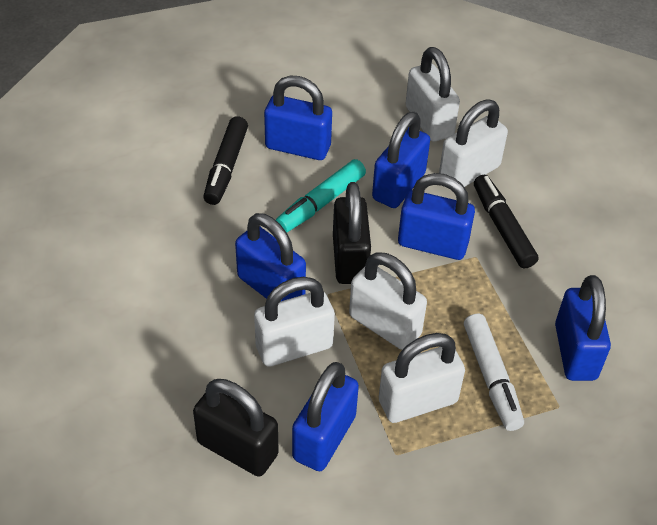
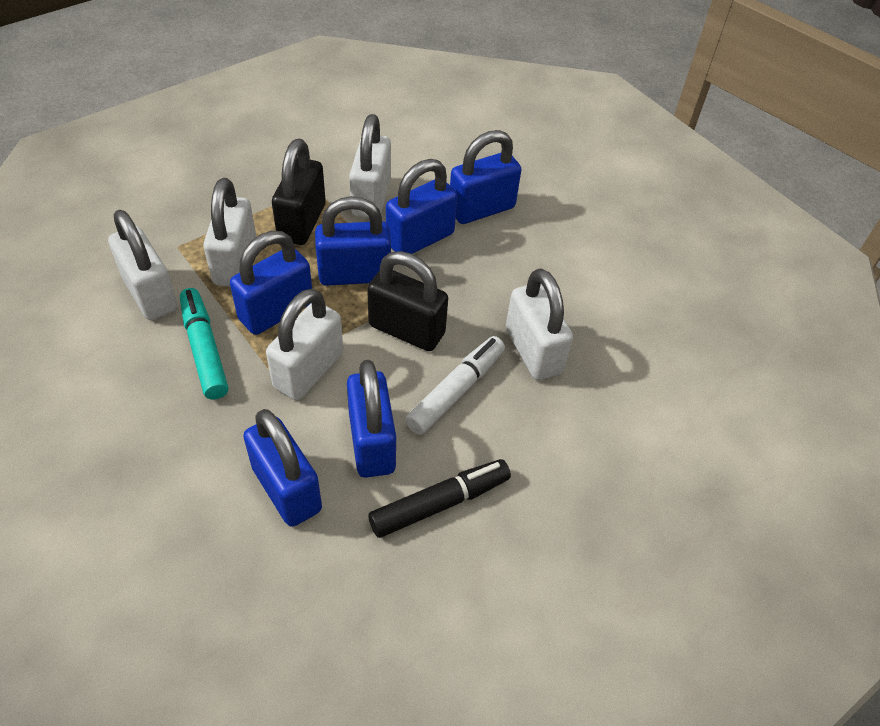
black marker: [203,116,248,205] [474,175,538,269] = 2 -> [368,459,511,538] = 1

